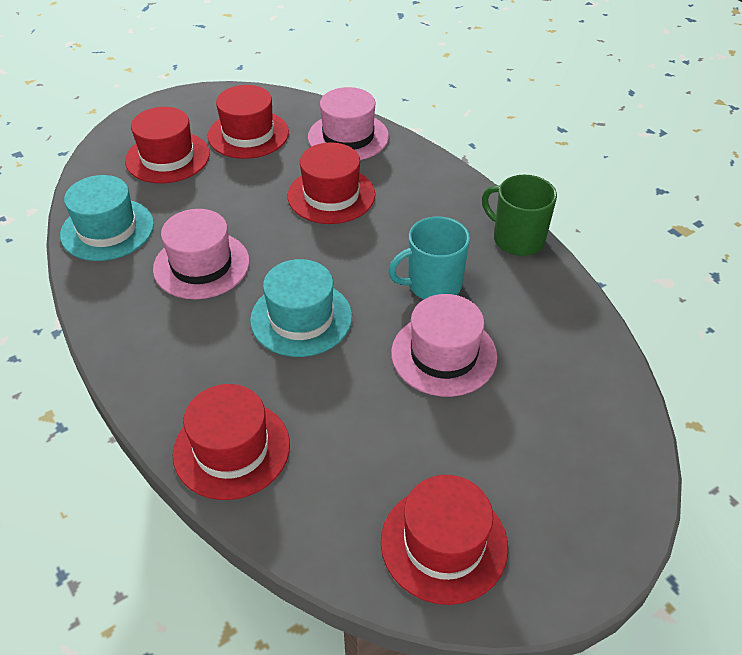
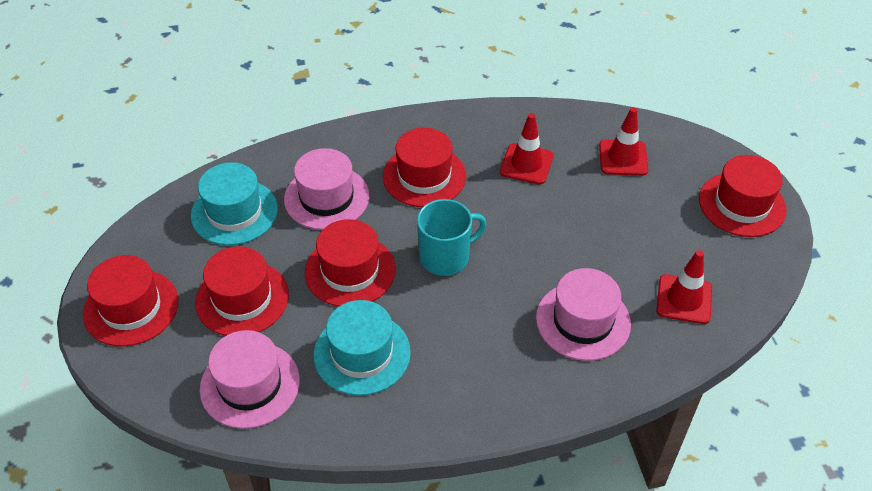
green mug: [482,175,557,256] = 1 -> none = 0
red traffic cone: none = 0 -> [500,113,554,184] [599,107,648,176] [657,250,712,324] = 3

